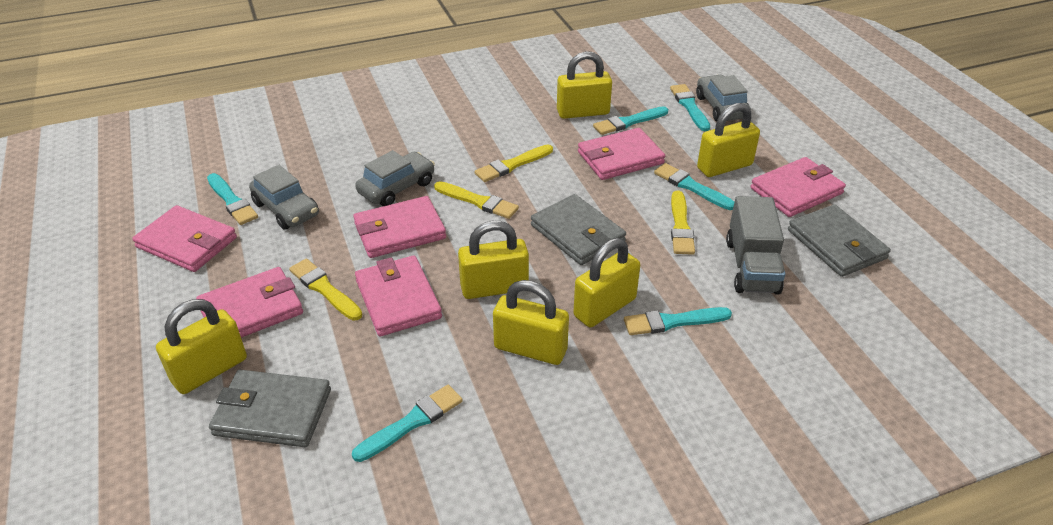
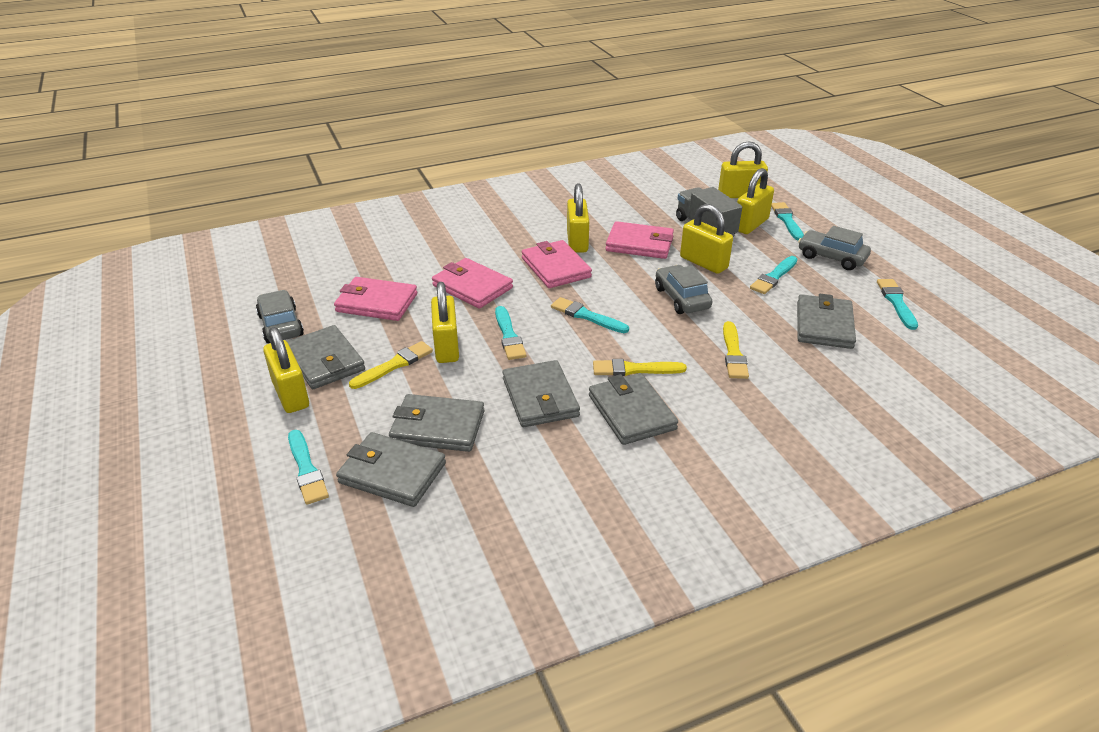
grey wallet: [209,370,331,447] [531,194,626,265] [788,204,891,277] = 3 -> [287,325,365,389] [336,432,446,507] [389,394,484,452] [503,360,580,427] [589,373,678,445] [797,294,856,349] = 6
pink wallet: [132,205,237,272] [196,267,303,338] [353,196,446,258] [355,255,442,336] [578,128,665,180] [750,157,846,217] = 6 -> [334,277,417,321] [432,258,513,309] [522,240,592,288] [605,221,674,259] = 4
yellow brush: [289,258,362,321] [434,181,519,219] [475,144,553,182] [671,191,695,255] = 4 -> [349,341,433,389] [593,359,687,376] [723,321,749,379] = 3

